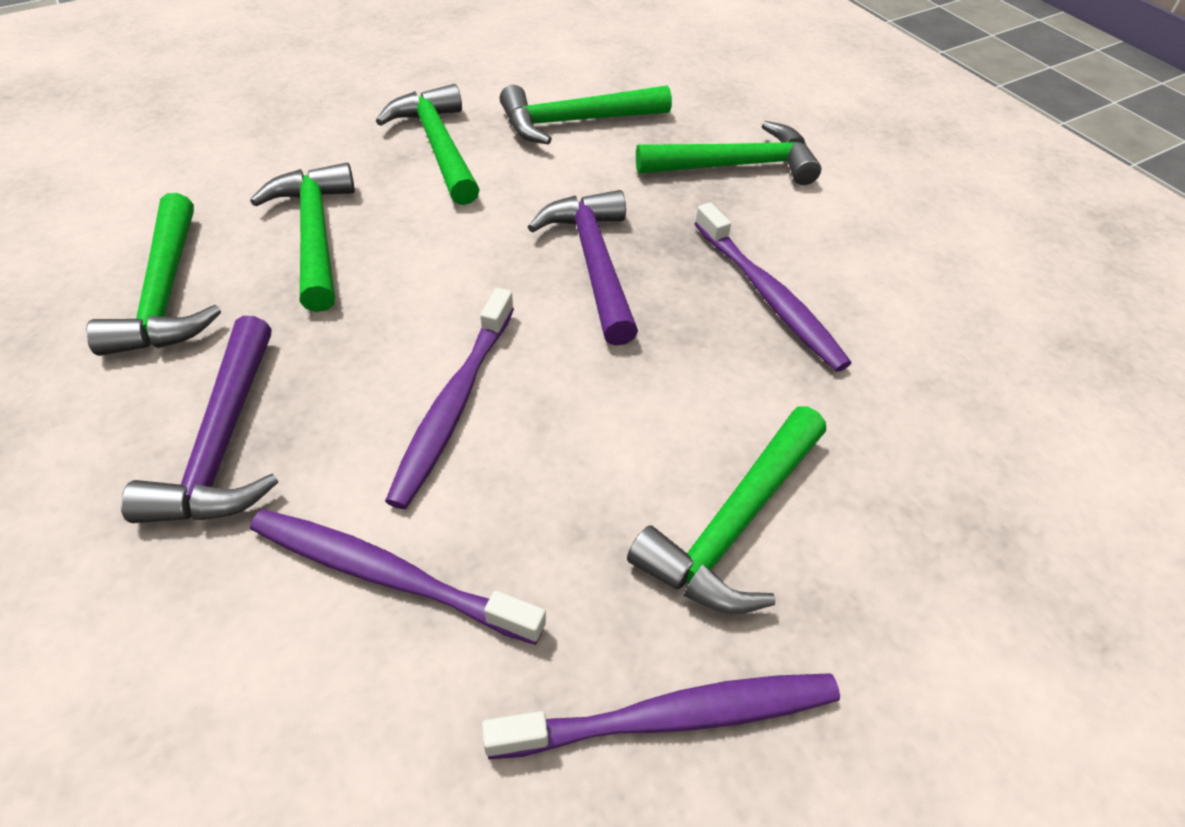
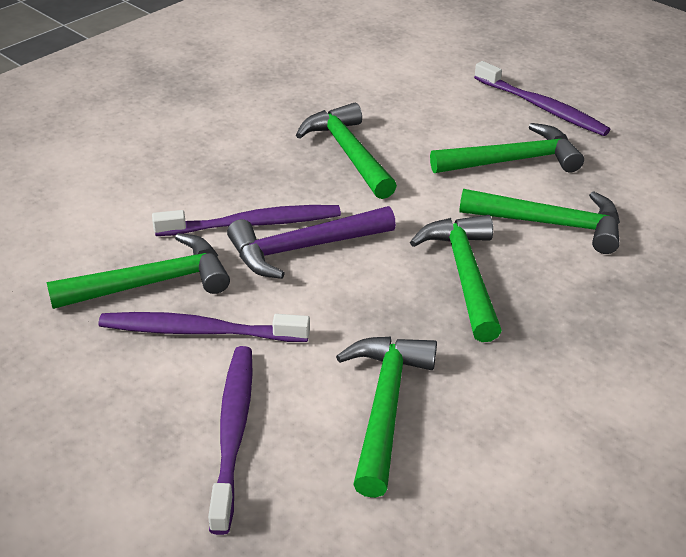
purple hammer: [121,316,278,523] [528,190,638,346] = 2 -> [227,206,396,279] = 1

